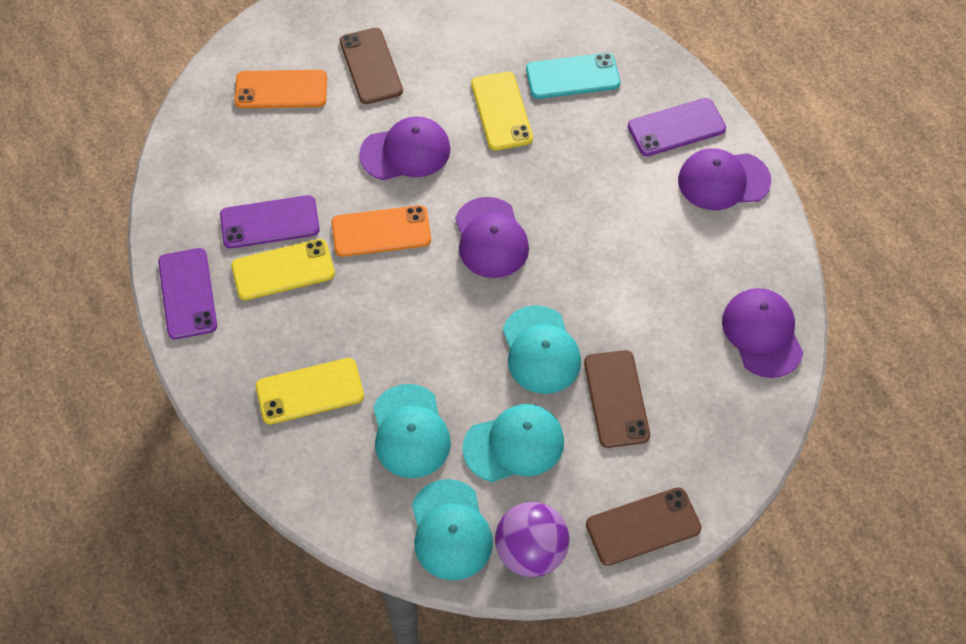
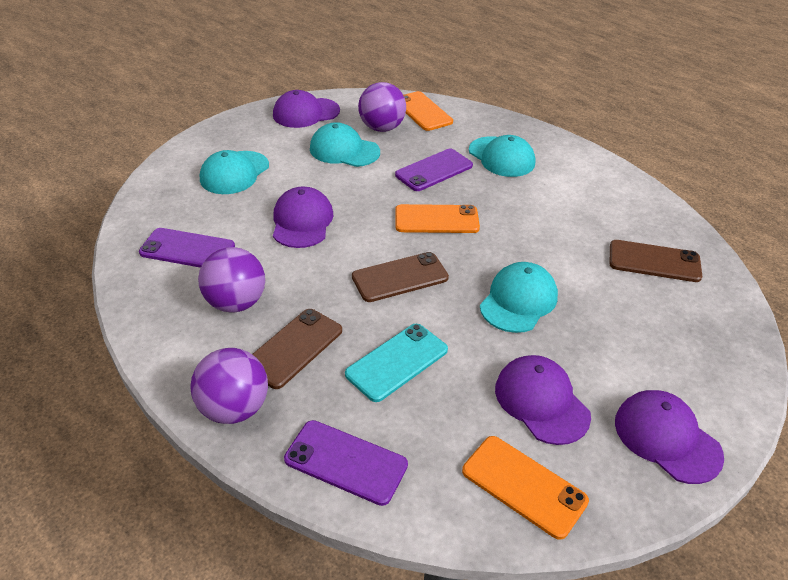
orange phone: [234,70,327,108] [332,205,431,257] = 2 -> [395,204,480,233] [403,91,453,131] [462,436,589,540] = 3
purple ball: [495,502,570,577] = 1 -> [190,348,268,424] [198,247,265,313] [358,82,406,132] = 3
yellow phone: [231,239,335,300] [256,358,364,424] [471,72,533,150] = 3 -> none = 0

